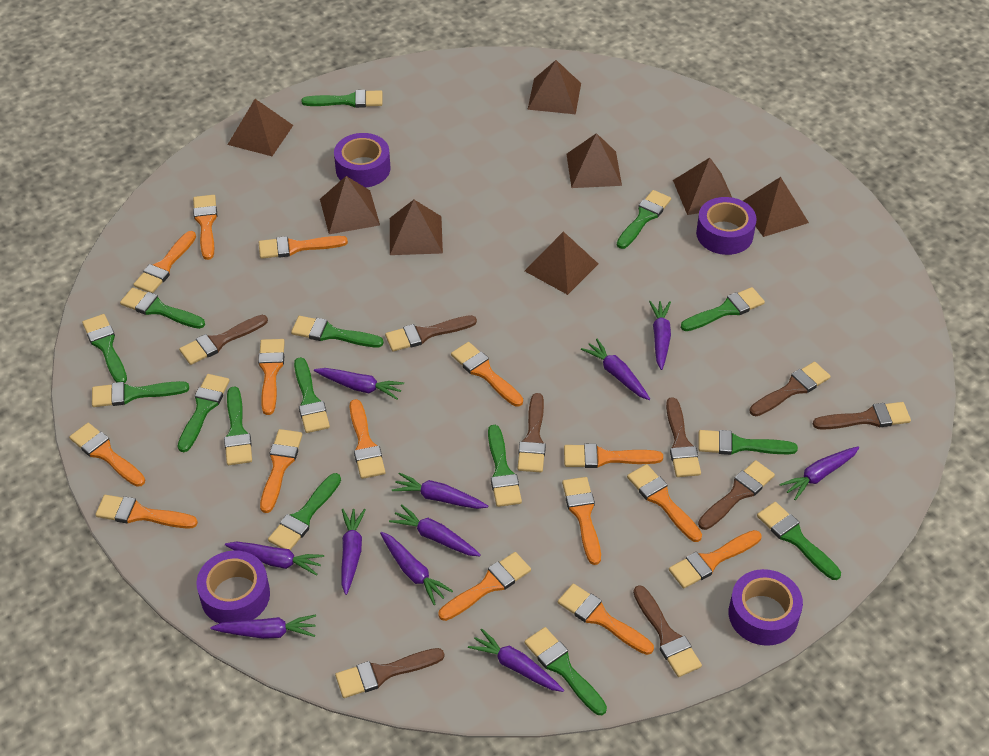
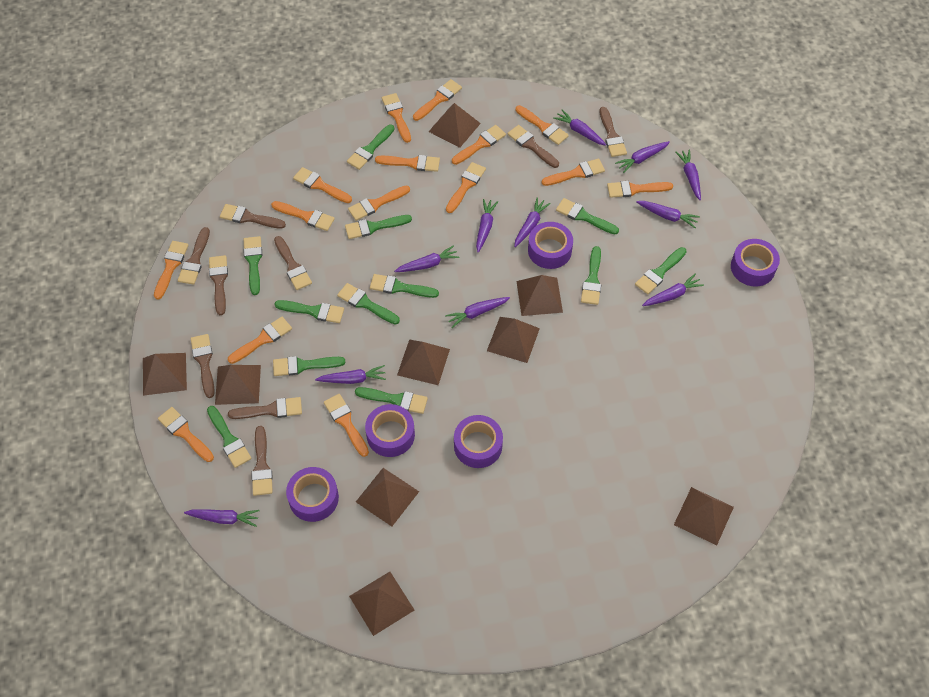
brown pyramid: [228,99,293,156] [320,176,380,234] [390,200,443,255] [525,231,598,295] [527,60,581,114] [567,133,622,188] [673,158,732,215] [743,177,809,237] = 8 -> [143,353,187,396] [215,365,261,405] [349,572,414,636] [356,468,419,526] [397,340,450,385] [429,103,481,148] [487,317,540,363] [516,275,563,316] [674,487,734,545] = 9
green brush: [82,314,127,383] [92,381,189,407] [120,287,205,329] [177,374,230,452] [224,386,252,465] [268,473,341,550] [291,316,384,347] [294,357,330,433] [301,90,382,108] [488,425,522,507] [524,627,607,715] [617,190,671,249] [681,287,765,331] [698,430,798,455] [757,502,841,580] = 15 -> [207,406,252,468] [243,236,262,295] [273,356,345,376] [274,300,344,323] [337,283,400,324] [345,215,412,239] [347,125,394,170] [355,387,428,414] [370,274,439,298] [556,198,619,234] [581,246,601,305] [635,247,687,294] = 12
purple tape: [196,550,270,623] [334,133,391,188] [696,197,757,255] [729,569,803,646] = 4 -> [286,467,339,522] [365,404,415,457] [454,415,503,468] [528,222,573,269] [731,239,780,287] = 5

